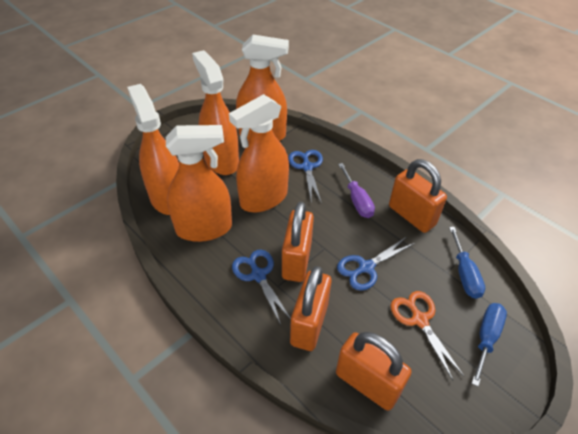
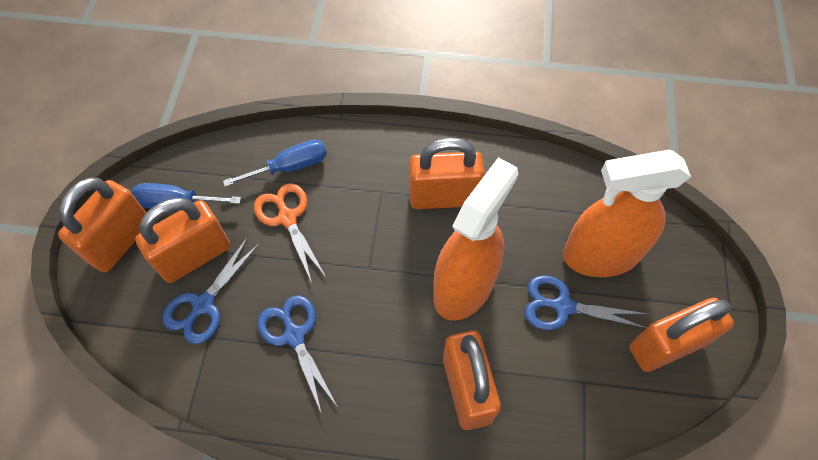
orange padlock: [282,202,314,282] [290,266,332,351] [336,332,412,411] [389,159,447,233] = 4 -> [58,178,147,272] [135,198,230,283] [409,137,485,209] [443,330,501,430] [629,297,734,372] = 5
orange spray bottle: [127,84,179,215] [166,125,232,242] [192,50,239,175] [229,94,289,213] [236,35,289,142] = 5 -> [433,157,518,321] [563,150,691,277] = 2
purple screwdriver: [338,163,375,218] = 1 -> none = 0

